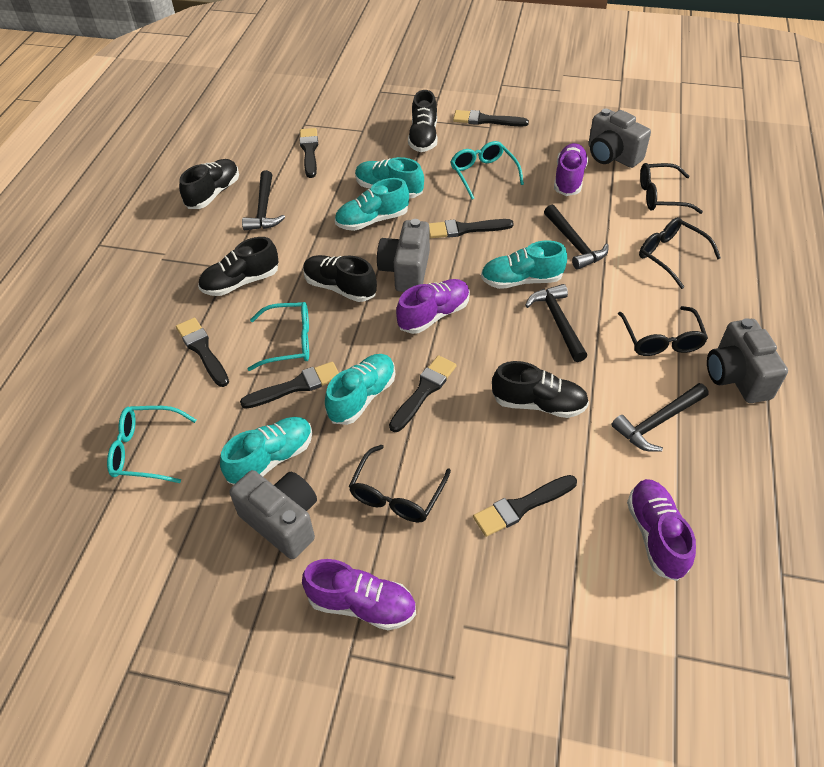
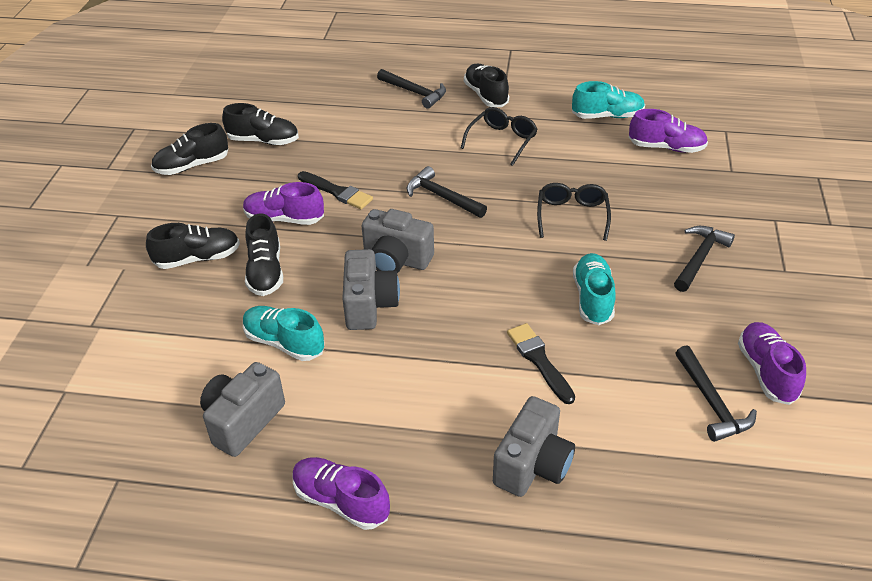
black brush: [176,318,229,387] [240,362,339,409] [300,128,318,178] [389,355,457,432] [429,219,514,238] [453,110,529,126] [473,475,577,537] = 7 -> [298,171,373,209] [507,323,575,404] = 2
black glasses: [349,445,451,523] [618,306,708,356] [639,217,721,289] [640,163,703,214] = 4 -> [461,107,538,166] [537,183,611,241] = 2
turquoise glasses: [107,406,196,483] [248,302,309,371] [450,141,524,199] = 3 -> none = 0
turquoise shoe: [220,417,312,485] [325,354,395,425] [335,178,409,231] [355,157,424,198] [481,240,567,289] = 5 -> [243,306,325,361] [572,81,645,119] [573,253,615,325] = 3

